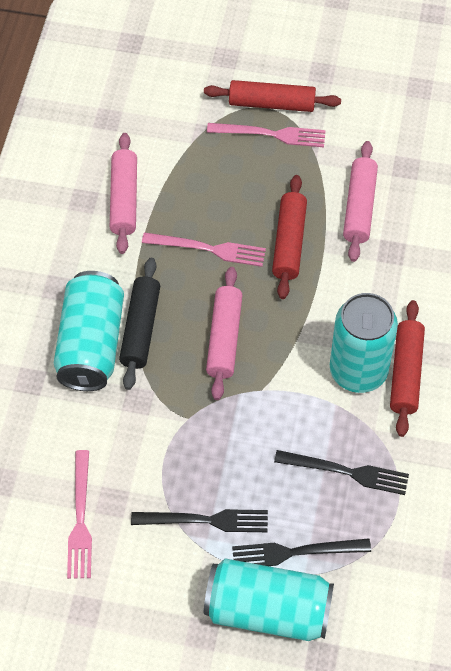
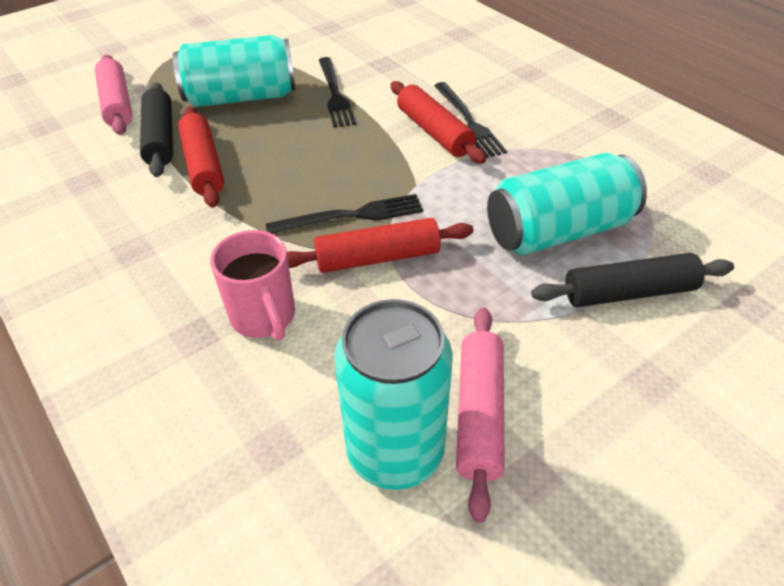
black rolling pin: [119,258,160,390] = 1 -> [140,83,173,177] [531,253,734,307] = 2
pink fork: [67,450,92,579] [142,232,266,267] [207,123,326,147] = 3 -> none = 0
pink mug: none = 0 -> [210,230,295,341] = 1
pink rolling pin: [110,133,137,254] [206,267,242,400] [343,141,378,262] = 3 -> [95,55,133,135] [456,307,505,523] = 2

